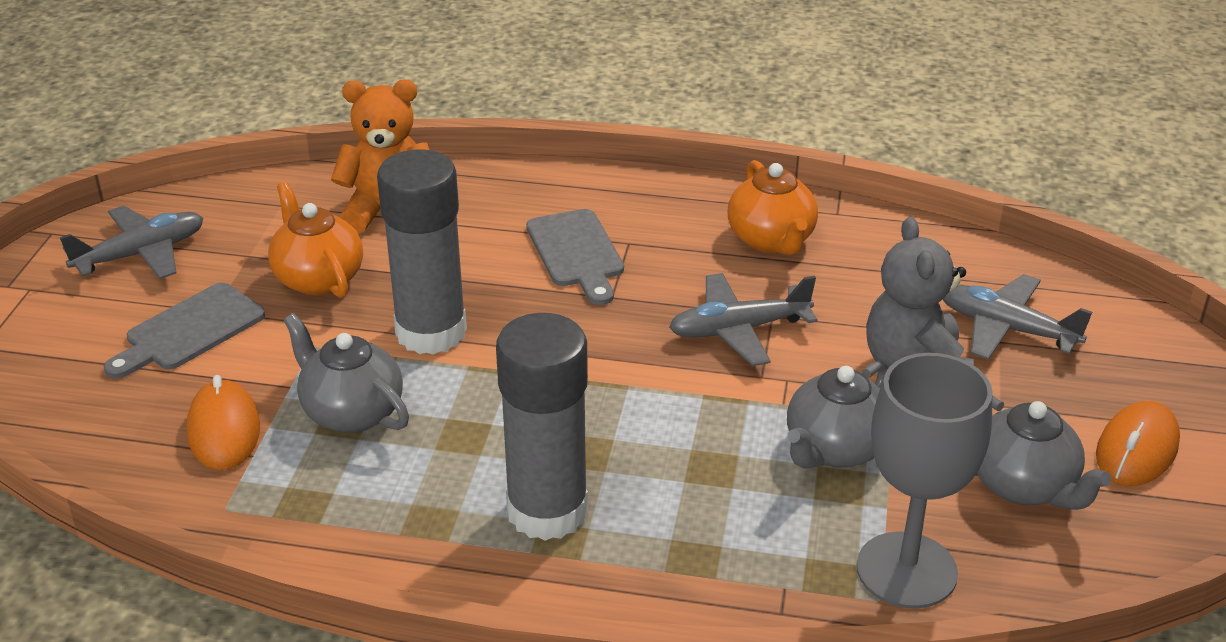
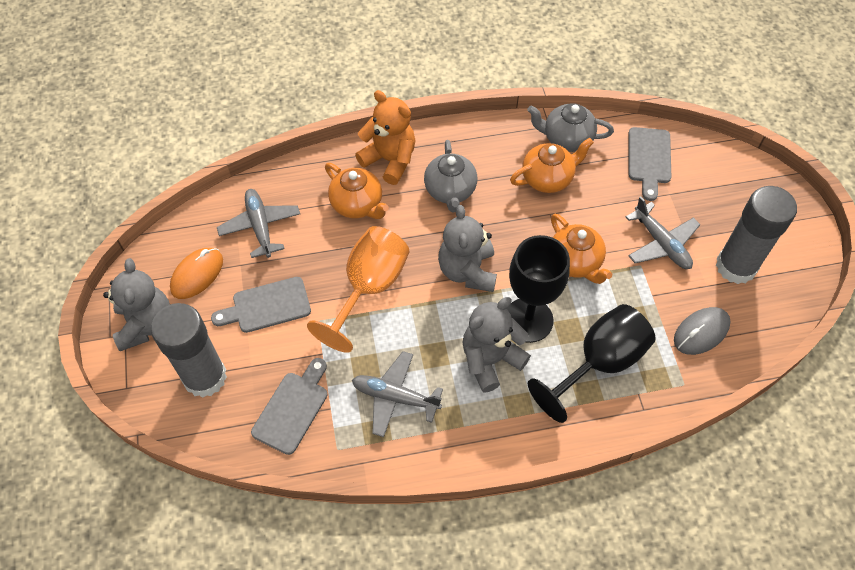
black goblet: none = 0 -> [507,235,570,343] [528,304,656,423] = 2
grey cutting board: [104,283,265,379] [526,209,624,305] = 2 -> [211,277,311,333] [251,358,327,455] [628,127,671,201] = 3
grey goblet: [857,353,993,609] = 1 -> none = 0
grey mouse: none = 0 -> [674,307,731,355] = 1
grey teapot: [284,313,409,433] [787,361,888,469] [977,396,1112,510] = 3 -> [424,140,477,213] [527,104,614,152] = 2
grey teddy bear: [866,217,974,368] = 1 -> [103,258,170,351] [438,205,497,292] [462,297,531,393] = 3
orange goblet: none = 0 -> [307,226,409,353] = 1
orange mouse: [186,375,260,470] [1096,401,1180,486] = 2 -> [170,248,223,299] = 1
orange teapot: [268,182,363,298] [728,160,818,255] = 2 -> [325,163,389,219] [510,138,594,193] [551,214,612,284] = 3

